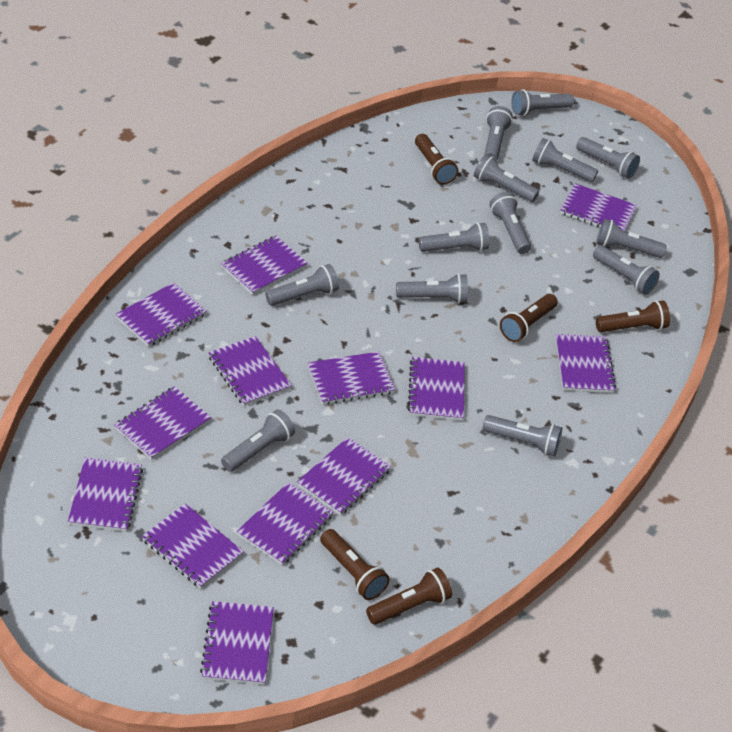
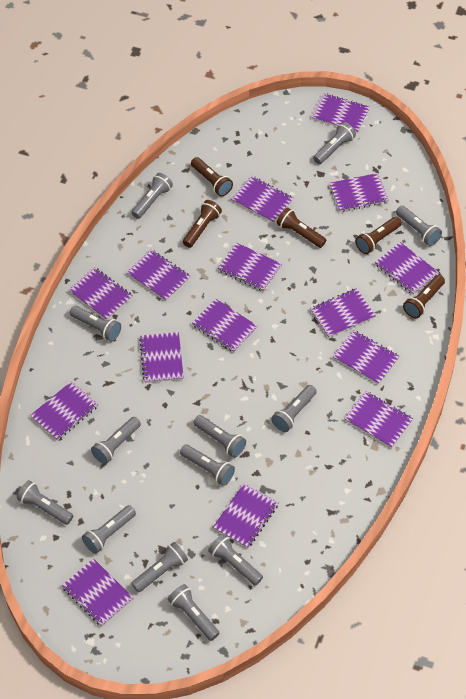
purple notebook: [68,457,143,532] [115,386,211,460] [116,282,207,347] [142,504,244,589] [200,601,274,685] [208,336,292,406] [221,236,308,295] [237,482,334,565] [297,437,391,515] [308,352,395,405] [408,357,465,421] [555,334,616,393] [560,183,637,231] = 13 -> [30,381,98,441] [62,558,133,627] [68,267,133,320] [126,249,191,301] [139,332,184,383] [192,299,258,352] [213,483,279,548] [218,243,282,292] [231,176,294,223] [310,288,376,338] [312,93,370,133] [330,173,389,212] [332,330,400,385] [344,391,413,448] [375,242,439,295] = 15

